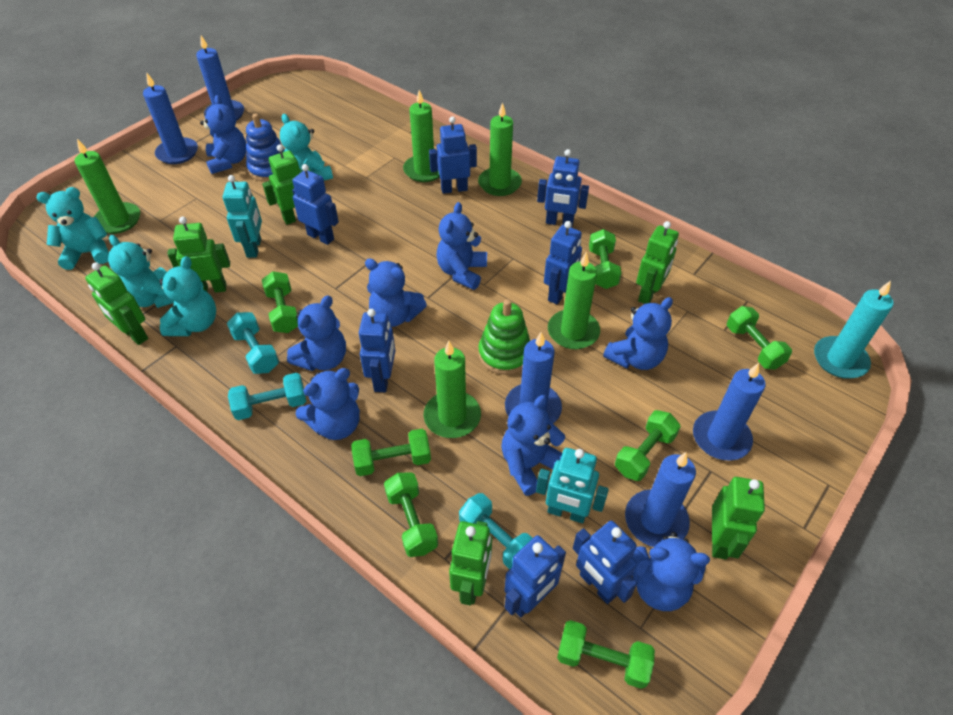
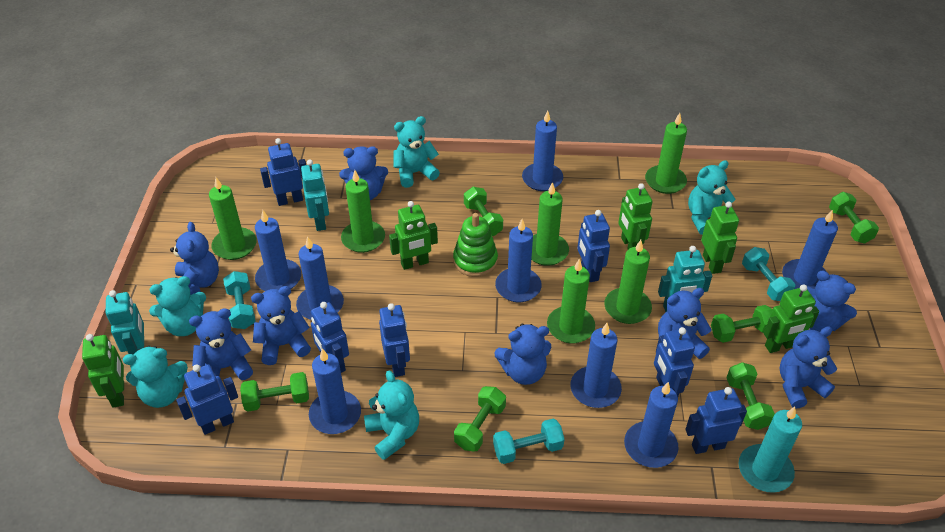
blue candle: [143,73,198,164] [196,35,244,121] [505,332,562,423] [625,452,696,547] [693,363,765,461] = 5 -> [255,210,301,291] [296,236,344,320] [309,348,361,434] [495,219,542,302] [522,110,563,191] [570,323,622,408] [624,382,679,468] [782,210,838,289] = 8
blue stacking toy: [246,113,285,182] = 1 -> none = 0
green candle: [75,139,140,234] [403,90,440,182] [423,341,481,438] [478,102,522,196] [548,252,600,349] = 5 -> [209,177,257,260] [341,170,385,253] [531,182,569,266] [547,259,595,343] [604,240,652,324] [645,113,687,194] = 6
green dumbbell: [262,271,298,333] [351,429,431,476] [384,472,438,557] [557,620,655,689] [589,229,621,289] [615,410,681,481] [727,306,792,369] = 7 -> [240,372,309,412] [454,386,506,452] [464,187,503,236] [711,305,773,343] [726,362,775,430] [829,192,879,244] = 6
green robot: [85,262,148,345] [167,216,230,293] [262,145,311,225] [449,521,492,606] [636,221,679,303] [712,477,765,560] = 6 -> [82,334,124,408] [389,201,438,270] [618,183,653,249] [701,202,739,274] [764,284,819,353] = 5
turquoise robot: [223,175,262,258] [536,448,609,523] = 2 -> [105,290,144,355] [301,160,329,231] [658,246,712,312] = 3
turquoise teddy bear: [37,187,109,270] [108,235,174,308] [159,256,216,336] [280,114,333,180] = 4 -> [123,346,188,408] [149,276,206,336] [364,370,419,460] [393,116,440,188] [688,160,736,235] = 5

